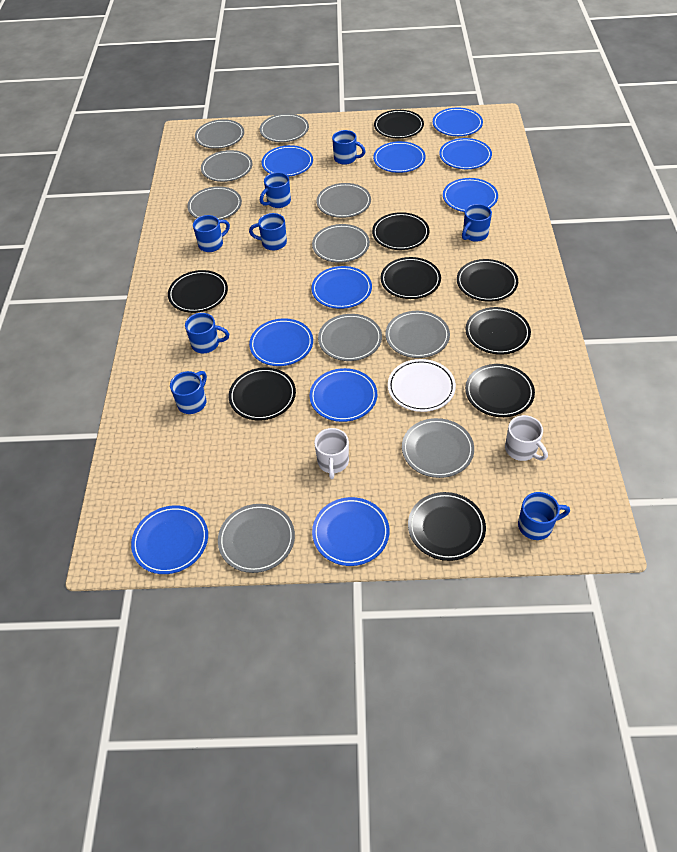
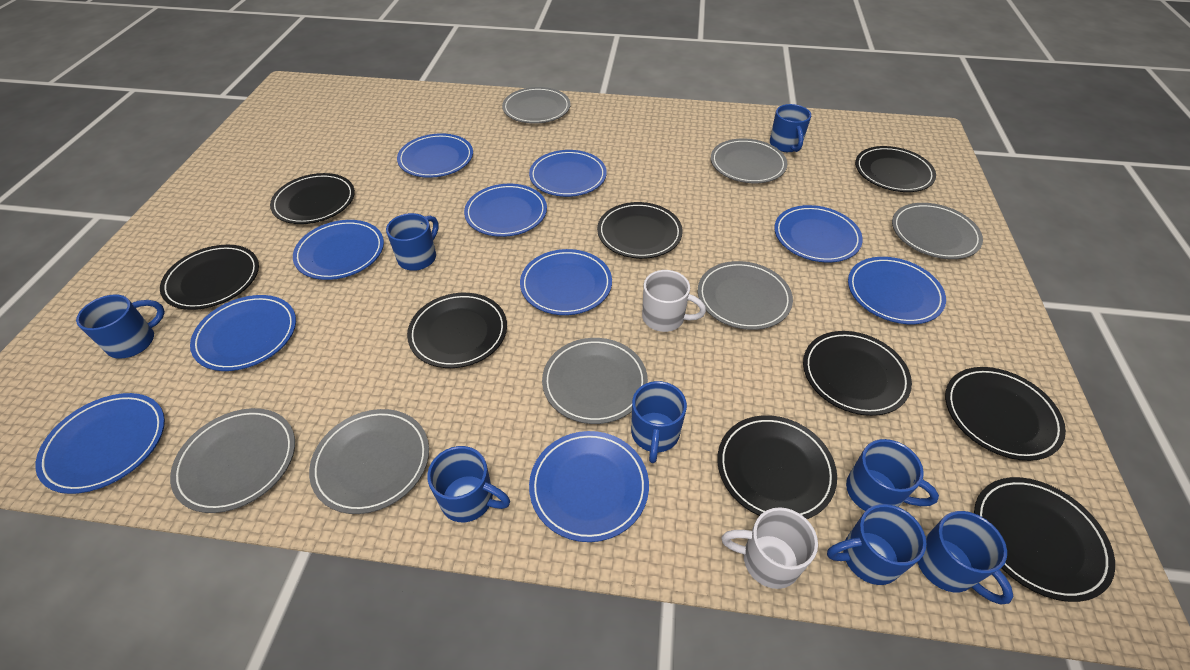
grey plate: [187,186,242,220] [195,119,244,149] [201,150,252,182] [218,504,295,573] [260,114,309,142] [312,224,370,263] [317,183,371,218] [318,314,382,361] [385,311,450,358] [402,418,474,478] = 10 -> [170,408,295,513] [309,409,429,514] [502,87,570,124] [542,338,648,424] [698,261,793,330] [711,138,787,183] [892,203,983,259] = 7
white plate: [388,359,456,412] = 1 -> none = 0

